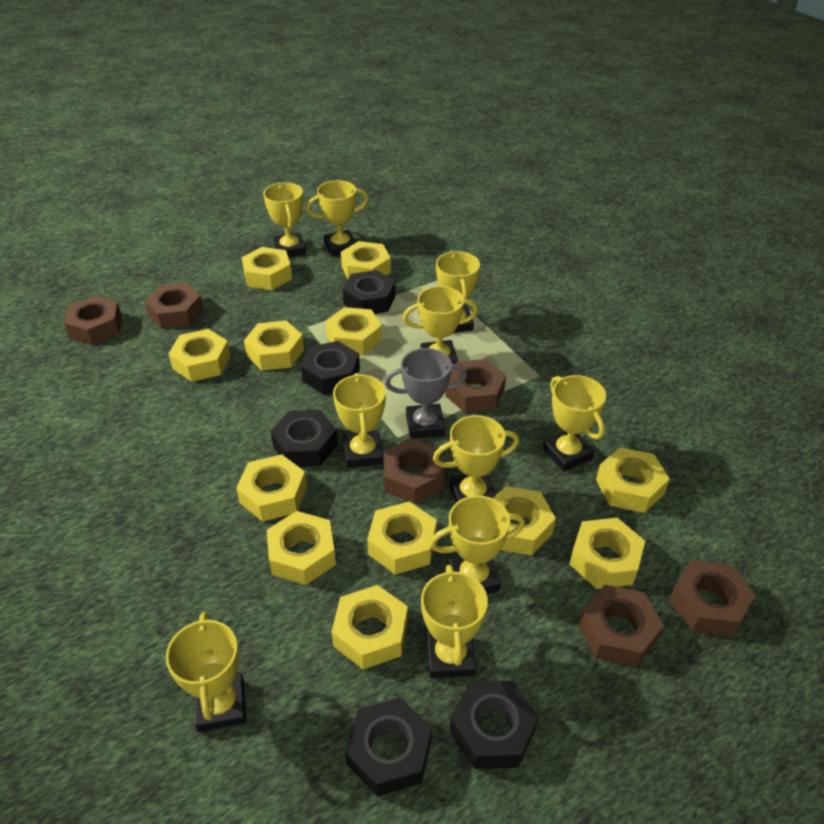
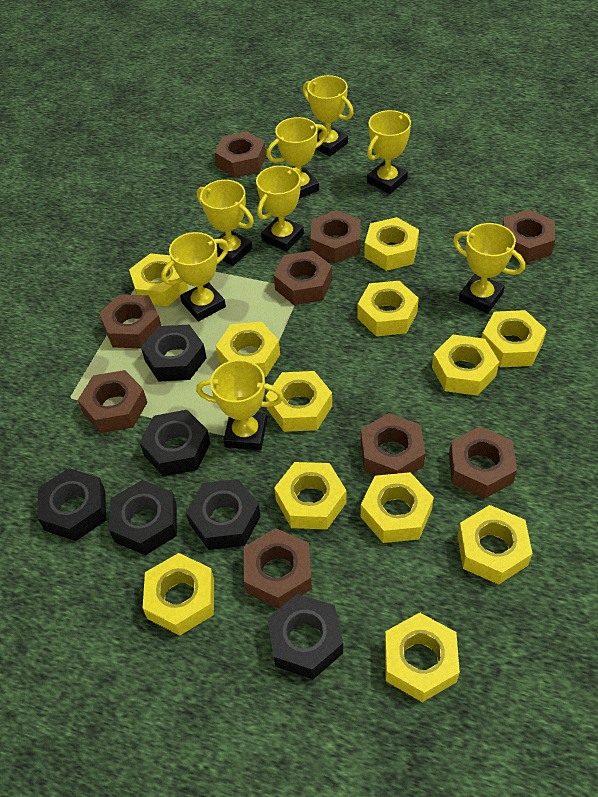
black nut: [271,410,338,467] [301,341,360,395] [343,270,395,314] [345,698,432,797] [450,681,539,769] = 5 -> [38,468,106,541] [109,480,177,555] [139,410,210,476] [141,325,207,382] [186,479,261,550] [267,594,343,679] = 6
brown nut: [64,296,122,345] [144,283,204,329] [384,438,444,504] [445,359,506,413] [578,585,664,667] [669,560,756,637] = 6 -> [78,370,147,433] [99,294,161,349] [215,131,266,178] [244,528,312,608] [274,251,332,305] [310,210,361,263] [361,413,426,476] [449,426,517,499] [502,209,555,263] = 9
grey trophy: [385,348,467,439] = 1 -> none = 0
yellow trophy: [166,612,246,732] [263,182,306,257] [306,180,368,257] [333,373,386,468] [403,286,478,364] [421,565,488,678] [430,495,525,594] [433,415,519,503] [436,251,480,333] [543,375,606,471] = 10 -> [161,232,229,321] [196,360,284,450] [197,180,254,266] [256,166,304,252] [266,117,327,199] [303,75,354,157] [367,110,411,194] [453,223,525,313] = 8

